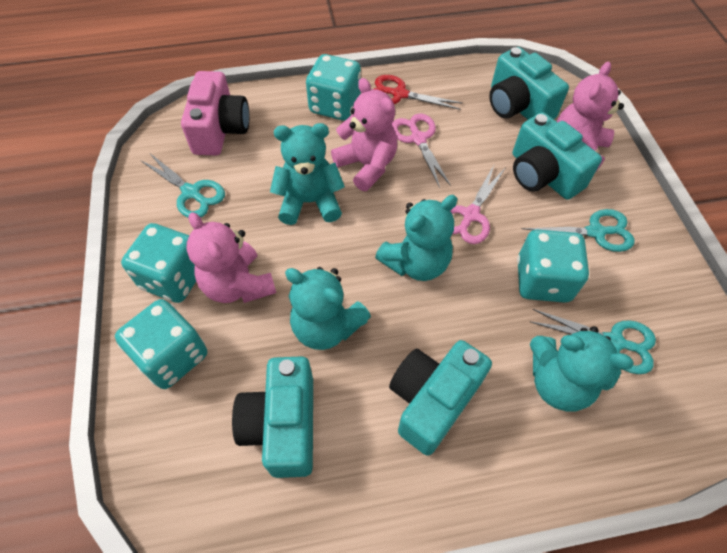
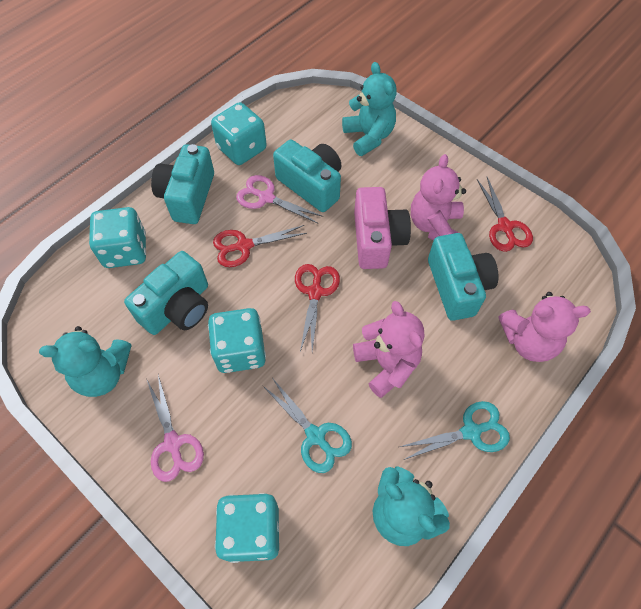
red scissors: [374,75,463,110] = 1 -> [213,225,307,267] [295,264,340,352] [477,177,533,252] = 3
turquoise scissors: [140,154,225,218] [522,209,635,252] [531,309,656,374] = 3 -> [263,379,352,473] [400,401,510,460] = 2
turquoise teddy bear: [270,123,345,225] [285,267,371,350] [375,195,458,281] [530,326,634,412] = 4 -> [39,326,131,397] [342,62,397,156] [373,466,450,546] = 3

